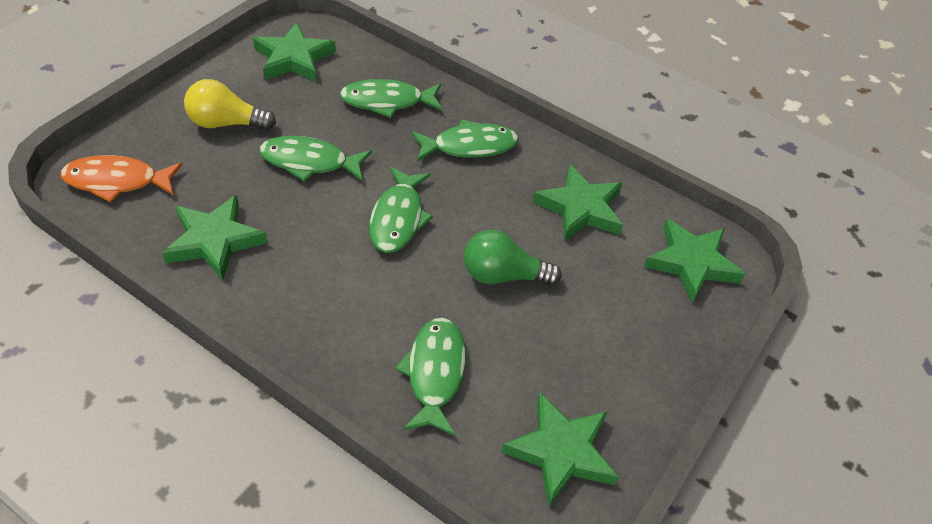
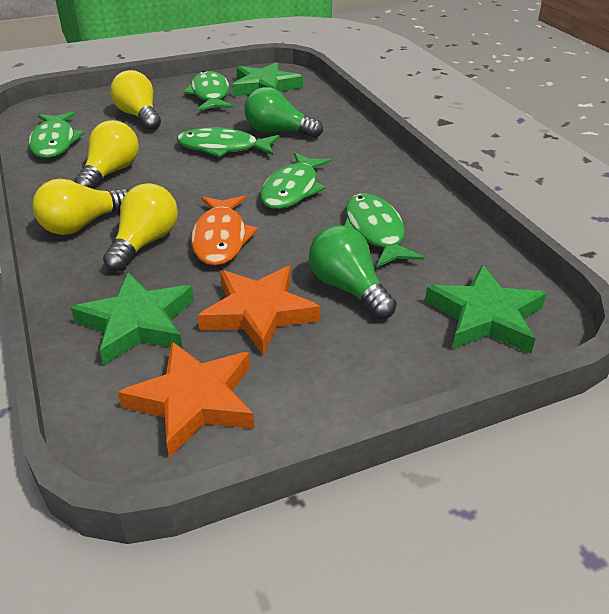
green light bulb: [464,230,561,286] = 1 -> [244,87,323,138] [309,225,397,319] = 2
green star: [162,195,267,281] [253,22,336,82] [501,393,618,506] [533,164,623,241] [644,219,745,303] = 5 -> [71,272,194,365] [232,62,303,96] [425,265,547,354] = 3
orange star: none = 0 -> [118,342,255,458] [198,266,320,355] = 2
yellow light bulb: [184,79,276,130] = 1 -> [33,179,128,235] [74,120,139,189] [103,183,178,272] [110,70,161,130] = 4

